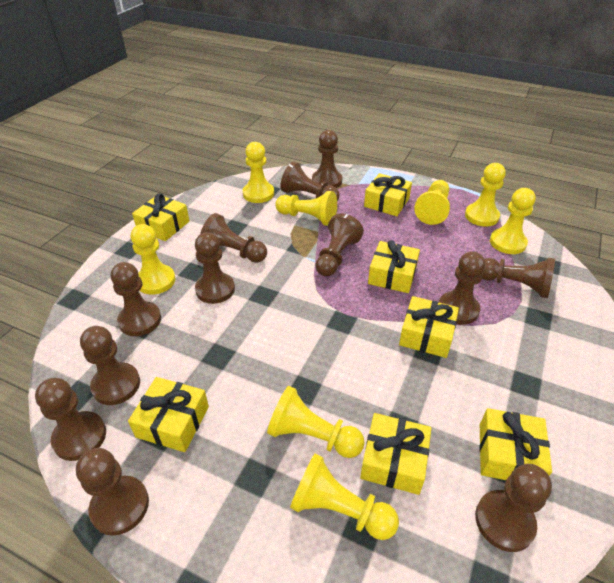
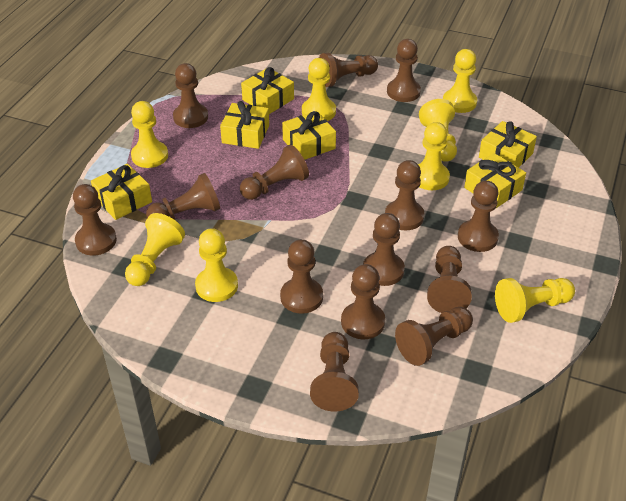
brown pawn: [35,378,106,461] [76,448,149,536] [80,326,140,405] [111,262,161,336] [195,232,235,304] [200,213,267,263] [280,161,340,201] [312,130,342,188] [315,213,364,277] [439,251,486,325] [475,464,552,552] [483,258,555,298] = 12 -> [73,184,117,255] [146,173,220,220] [173,63,208,128] [240,145,309,200] [280,239,323,314] [310,332,359,412] [319,53,378,87] [341,264,385,339] [363,213,405,286] [385,160,424,230] [387,39,421,102] [395,307,473,366] [427,246,472,313] [458,181,499,252] = 14
yellow gift: [128,377,209,452] [132,193,189,241] [360,413,432,495] [364,173,412,216] [368,240,420,293] [399,296,459,358] [479,408,552,480] = 7 -> [91,164,152,220] [220,101,269,149] [241,67,294,114] [282,111,336,160] [464,153,526,208] [479,121,537,168] = 6

